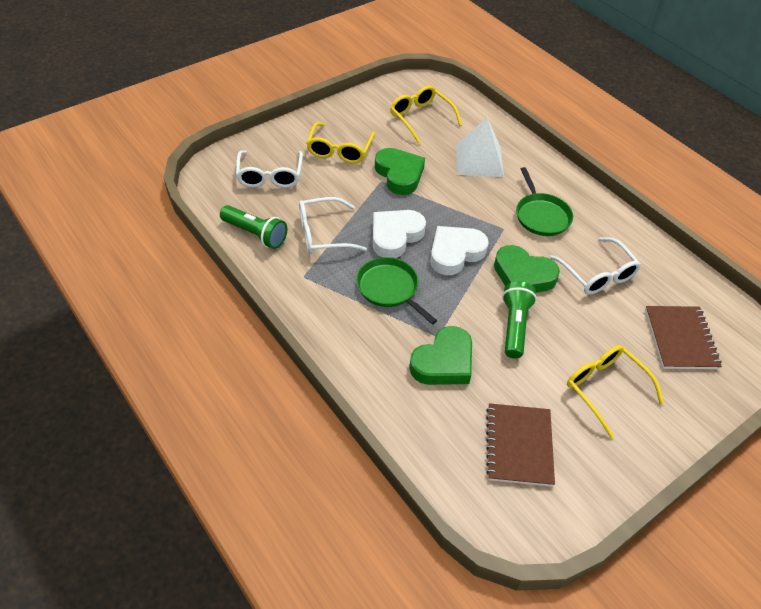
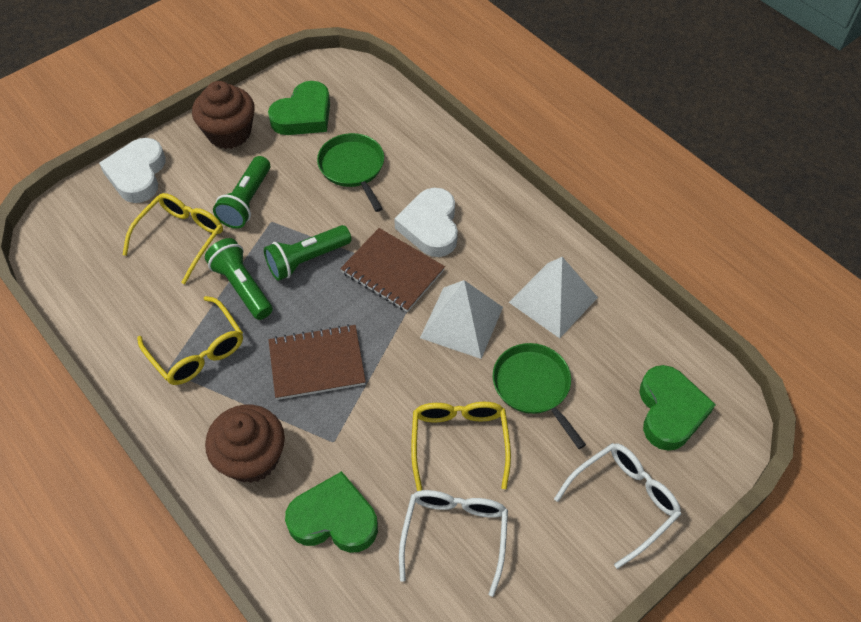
brown cupcake: none = 0 -> [192,81,255,149] [205,405,285,483] = 2
green flashlight: [220,205,287,249] [502,281,537,359] = 2 -> [205,238,273,320] [213,156,270,229] [264,225,351,281] = 3
white glasses: [236,151,303,188] [299,197,367,254] [550,237,641,294] = 3 -> [399,490,508,597] [554,443,681,569] = 2
white pyramid: [456,117,504,177] = 1 -> [420,280,503,359] [509,257,598,338] = 2

